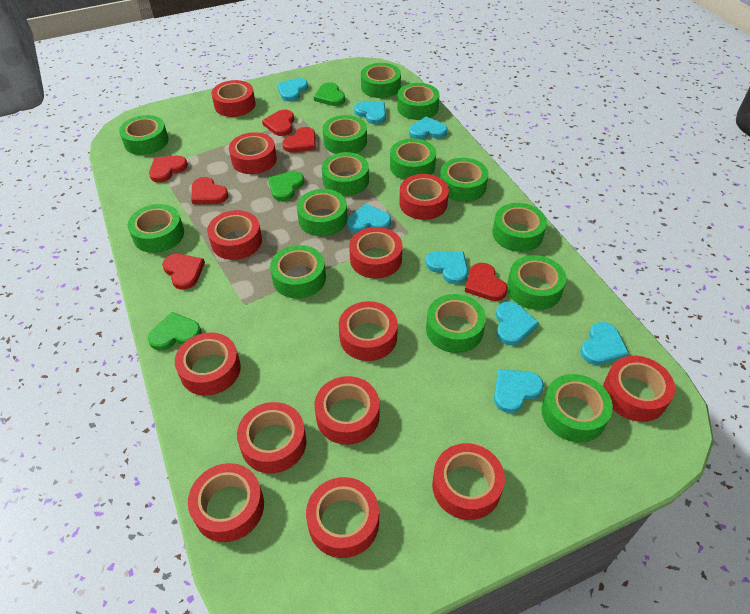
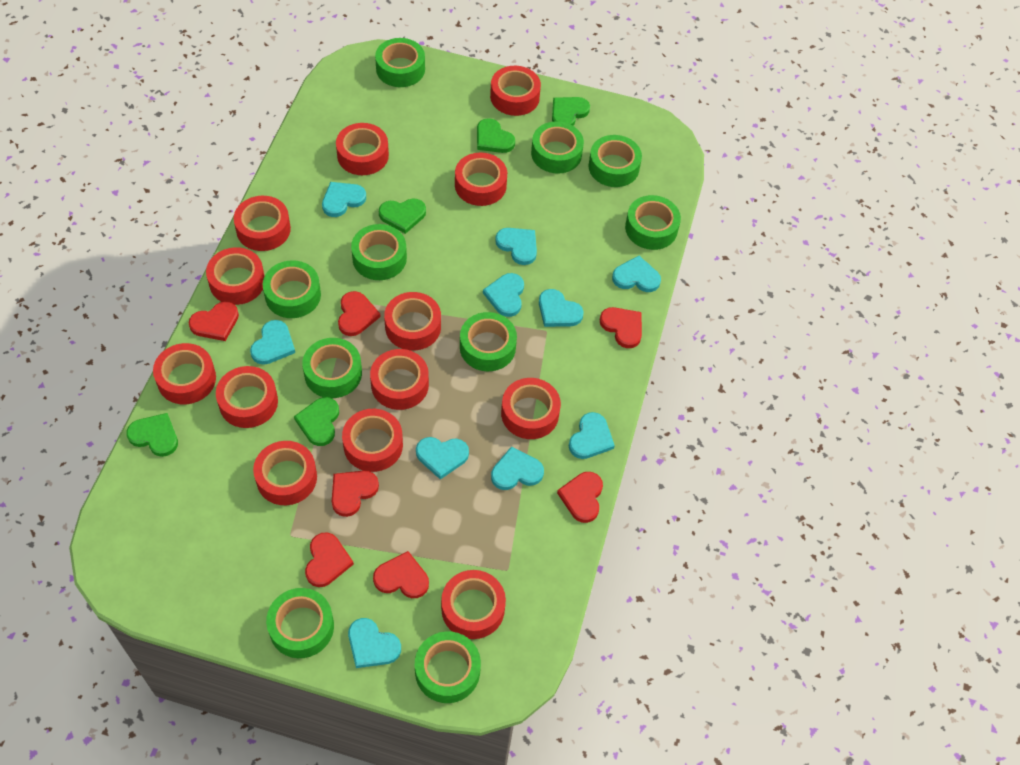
green heart: [148,312,202,351] [268,171,304,201] [314,82,345,106] = 3 -> [126,413,178,457] [294,397,339,446] [379,198,426,234] [477,118,515,153] [552,97,590,126] = 5
green tape: [119,115,169,155] [128,204,184,253] [270,245,326,298] [297,189,348,236] [322,152,369,196] [323,115,367,154] [361,63,401,98] [390,138,436,180] [397,83,440,120] [426,294,486,353] [440,158,489,202] [492,203,547,252] [507,255,566,310] [541,374,613,443] = 14 -> [263,260,321,318] [266,588,334,658] [302,338,362,398] [351,224,407,280] [375,38,425,87] [415,631,481,703] [460,312,517,371] [531,121,584,174] [589,135,642,187] [625,195,681,250] = 10
red heart: [149,155,188,183] [162,254,205,290] [191,177,228,204] [262,109,294,136] [282,127,316,153] [465,263,508,301] = 6 -> [189,301,239,341] [305,533,354,587] [332,471,379,517] [338,291,380,336] [373,551,429,598] [557,472,603,523] [600,307,642,348] = 7
turquoise heart: [277,78,308,101] [347,204,391,233] [354,101,386,124] [409,117,448,139] [426,251,468,284] [494,369,544,413] [496,301,539,345] [580,322,629,365] = 8 -> [250,320,295,365] [322,182,366,217] [348,618,401,668] [416,437,469,479] [483,273,524,317] [491,447,544,490] [495,228,537,265] [539,289,584,327] [569,412,615,459] [612,256,661,292] = 10

